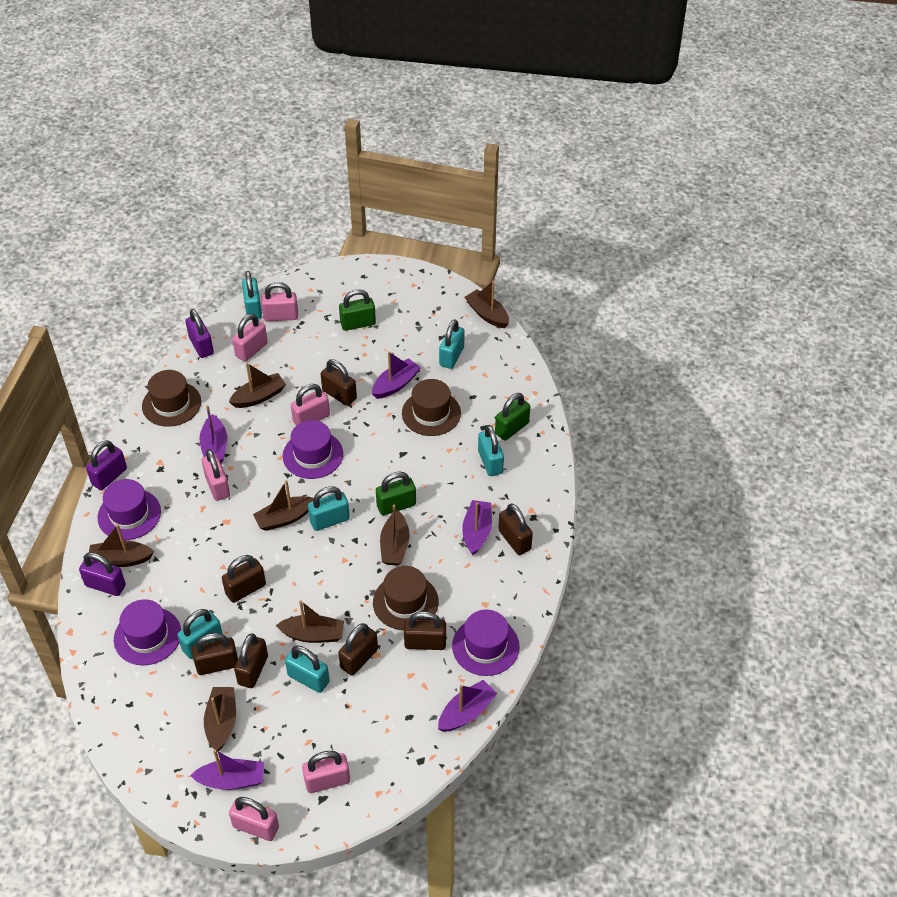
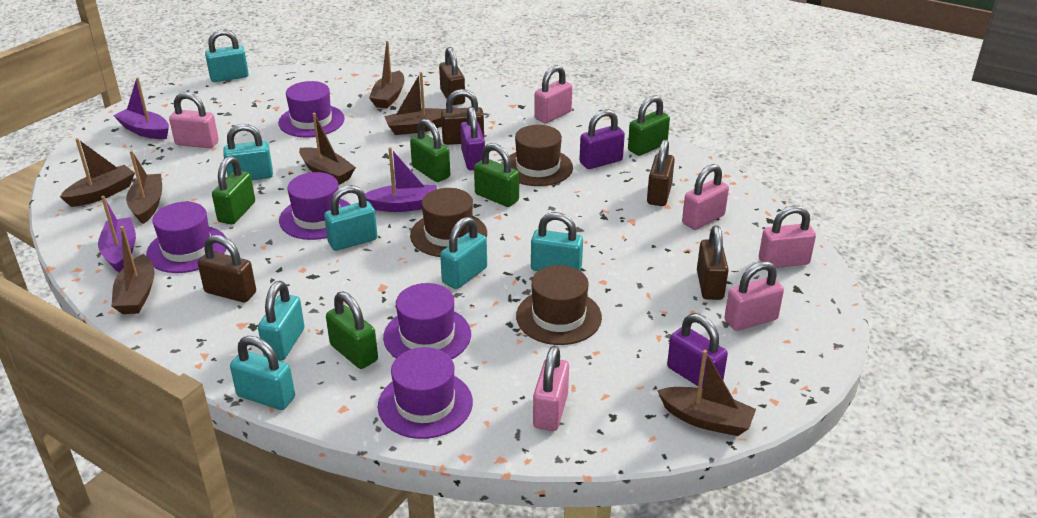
brown padlock: [192,633,238,675] [222,555,266,603] [234,633,268,688] [321,359,357,406] [338,623,378,676] [404,611,446,650] [498,503,533,555] = 7 -> [198,235,256,302] [439,47,465,105] [441,89,484,145] [647,139,675,206] [697,226,729,300] = 5
green padlock: [339,289,376,331] [376,472,416,515] [495,393,530,441] = 3 -> [212,156,255,224] [326,292,378,369] [410,119,450,182] [474,143,519,207] [628,95,670,156] = 5
purple boat: [190,749,264,790] [199,405,227,463] [372,351,421,399] [438,680,498,732] [462,500,492,555] = 5 -> [98,196,136,273] [113,77,169,139] [365,147,437,212] = 3
purple hat: [97,479,161,540] [114,599,181,666] [283,420,343,479] [452,610,520,676] = 4 -> [146,202,227,273] [278,81,345,137] [279,172,351,240] [378,347,473,439] [383,283,471,359] = 5
turquoise padlock: [177,609,223,659] [242,271,262,320] [285,646,330,693] [308,486,350,531] [439,319,464,369] [478,425,504,476] = 6 -> [205,29,249,82] [223,124,273,180] [230,336,295,410] [258,281,305,360] [324,185,377,251] [440,217,487,289] [531,212,583,271] = 7

